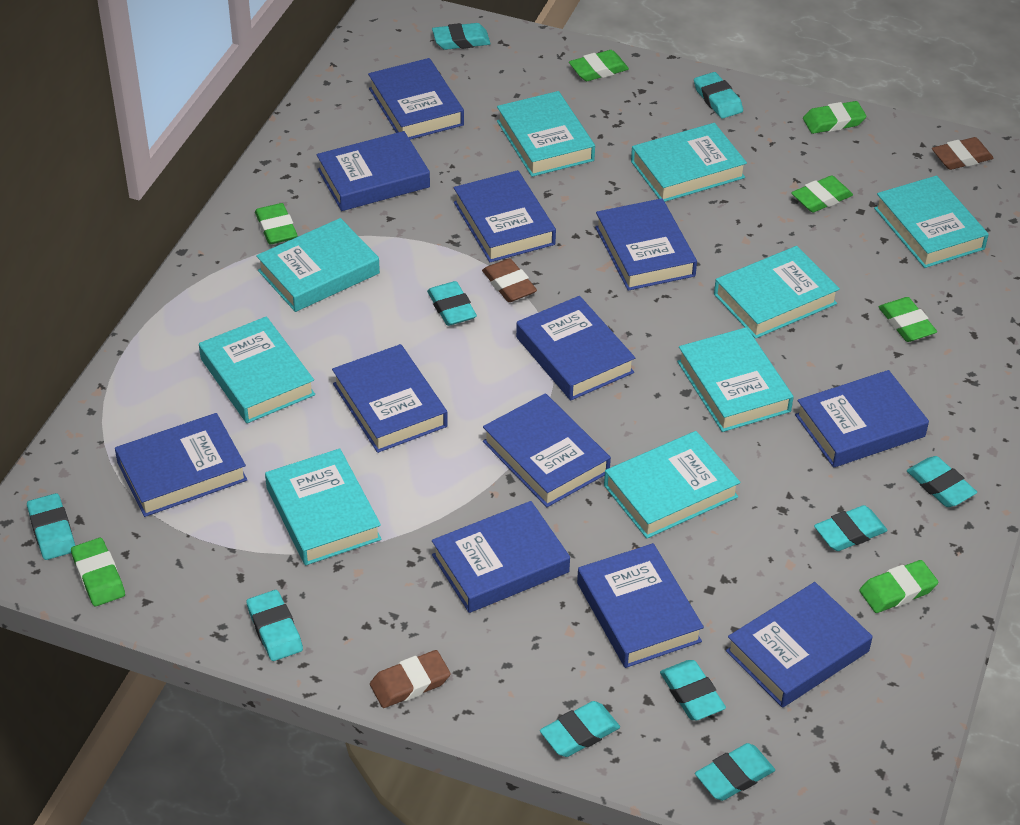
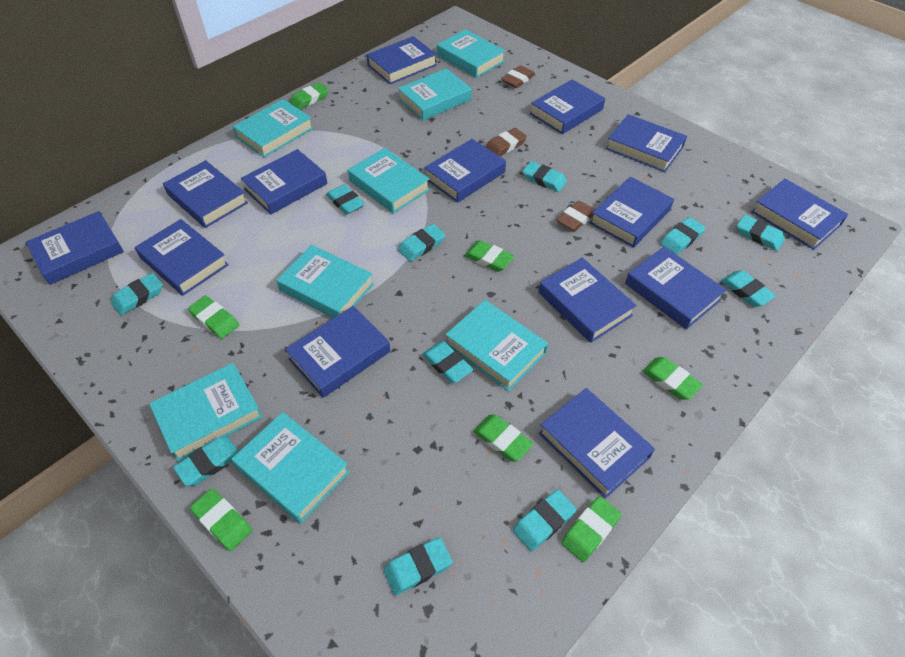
blue book: [115,413,247,517] [317,131,430,211] [332,344,448,453] [368,58,464,140] [432,501,570,613] [454,170,556,262] [483,393,611,507] [516,296,635,400] [577,543,704,668] [595,198,697,291] [726,582,873,708] [795,370,929,468] = 12 -> [26,211,124,285] [135,219,229,296] [163,160,248,228] [241,149,328,214] [285,306,390,398] [367,36,437,84] [424,139,506,203] [530,79,605,134] [539,258,637,343] [539,388,655,498] [590,177,674,248] [606,114,687,172] [625,247,726,329] [751,179,848,250] = 14
turquoise book: [199,316,315,423] [256,218,380,312] [265,448,382,565] [497,91,595,177] [604,431,740,539] [631,123,747,202] [677,327,793,432] [714,246,840,339] [874,176,989,268] = 9 -> [149,363,263,461] [232,412,350,524] [233,99,314,157] [276,245,374,318] [348,148,430,214] [398,68,472,121] [437,29,505,78] [446,300,548,391] = 8
turquoise eraser: [27,493,75,560] [246,590,303,661] [427,281,477,326] [432,23,491,50] [540,701,620,757] [660,660,726,720] [694,72,743,119] [695,743,775,801] [814,505,888,551] [907,456,977,507] = 10 -> [111,273,163,315] [173,437,239,486] [326,184,365,215] [383,537,453,596] [398,224,445,261] [422,341,473,383] [513,490,577,551] [522,161,567,192] [660,217,706,255] [721,270,776,307] [737,215,785,251] = 11

